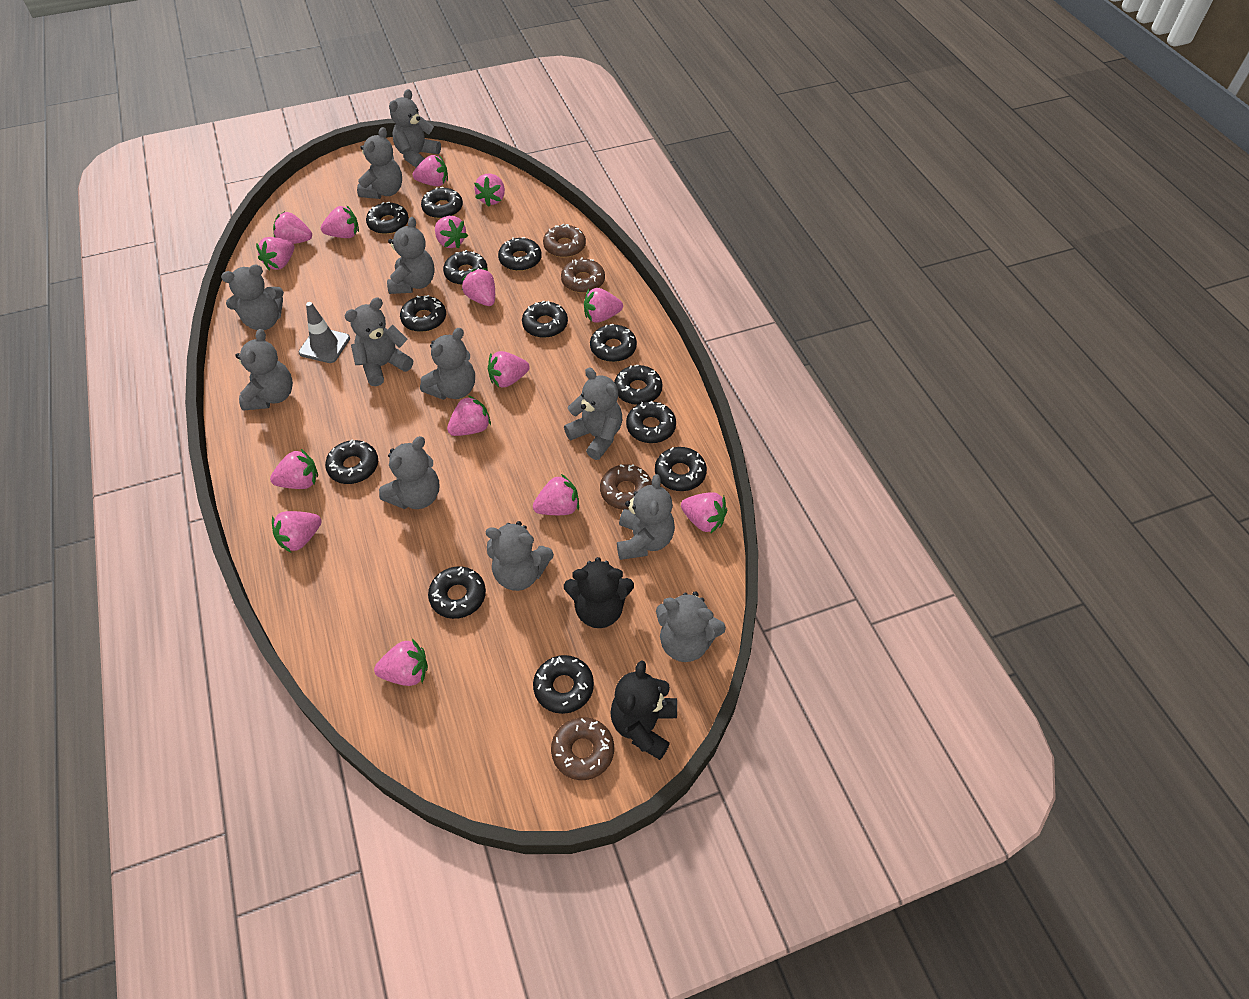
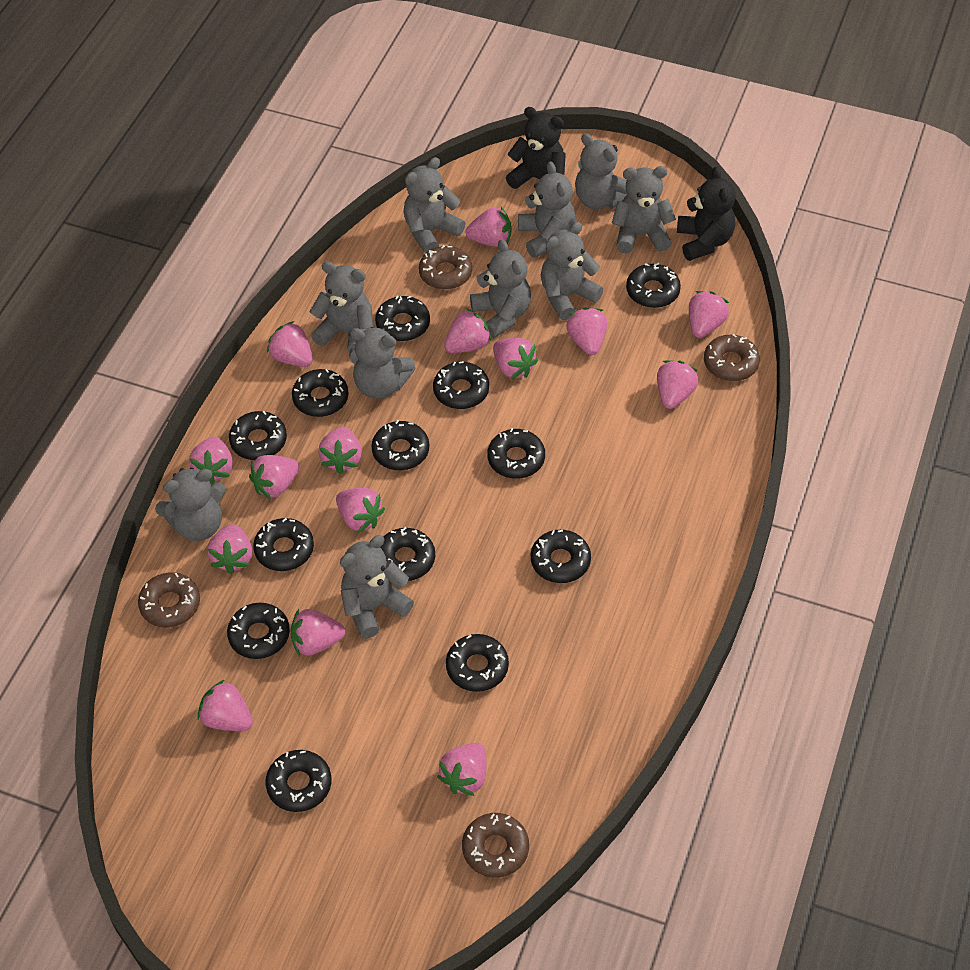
grey teddy bear: [221,265,284,330] [235,329,293,411] [345,298,413,386] [357,127,402,199] [379,436,439,509] [387,217,435,294] [389,89,441,167] [420,328,475,400] [486,521,554,591] [564,367,622,460] [617,474,675,560] [656,591,726,662] = 12 -> [155,468,226,541] [310,262,373,353] [340,535,414,639] [349,327,415,399] [403,157,465,254] [470,239,531,338] [518,161,576,258] [541,222,603,320] [575,133,627,209] [612,166,676,254] = 10
grey traffic cone: [299,302,350,363] = 1 -> none = 0

